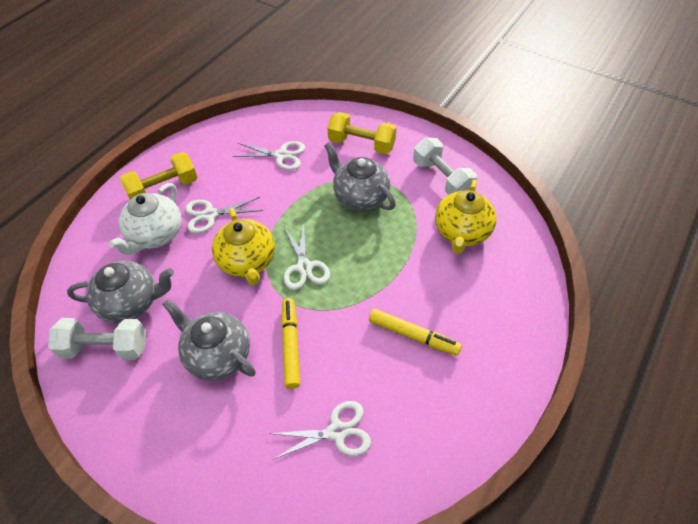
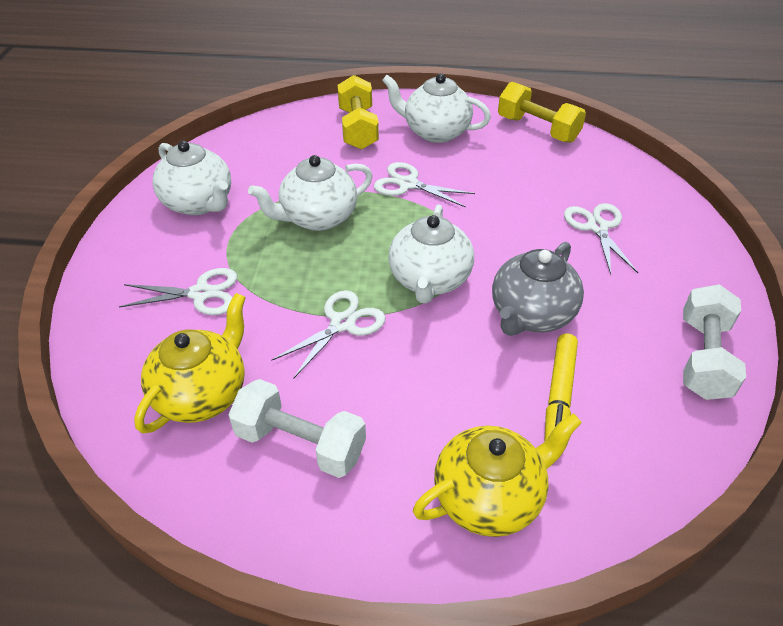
grey teapot: [67,261,174,323] [162,299,256,381] [324,142,396,211] = 3 -> [492,242,584,336] = 1
white teapot: [108,183,181,255] = 1 -> [152,141,231,215] [248,155,373,231] [382,73,491,143] [388,205,474,303] = 4
yellow marker: [281,298,300,389] [369,309,462,356] = 2 -> [544,334,578,442] = 1

